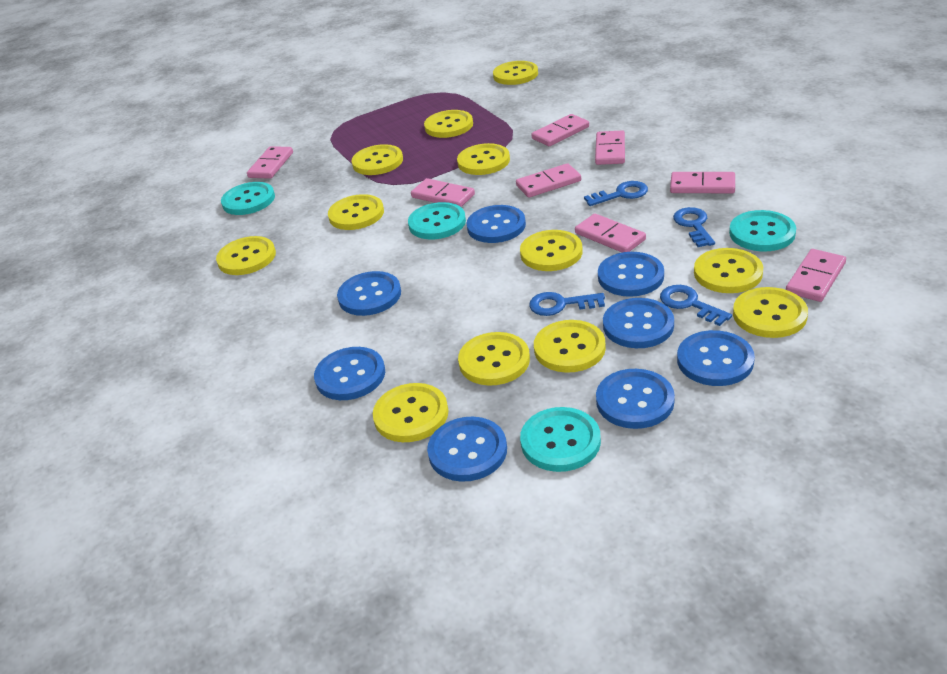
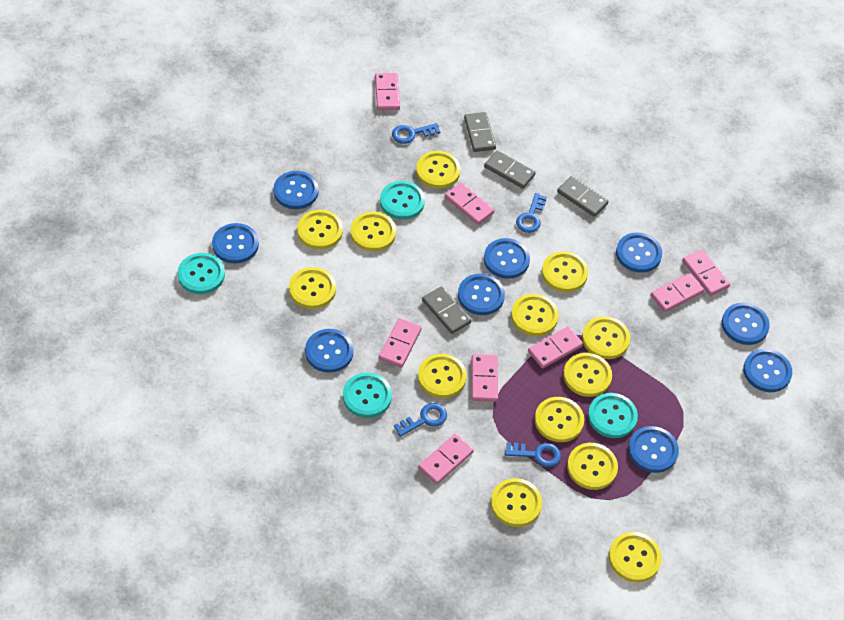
blue button: [314,347,385,400] [337,271,401,316] [427,417,507,482] [467,205,526,243] [596,369,675,429] [598,252,664,297] [603,298,674,348] [677,330,755,386] = 8 -> [212,223,259,264] [274,171,319,209] [305,329,354,373] [458,274,505,315] [484,238,530,279] [616,233,662,273] [628,426,679,473] [722,303,770,345] [743,349,792,392] = 9
grey domino: none = 0 -> [422,286,472,334] [464,112,496,152] [484,150,536,189] [557,176,608,217] = 4
yellow button: [216,236,276,275] [328,194,384,230] [352,144,403,175] [373,383,448,442] [424,110,473,138] [457,143,510,175] [458,332,530,386] [493,61,538,85] [520,230,583,271] [534,320,606,373] [694,248,763,293] [733,287,808,338] = 12 -> [289,267,336,309] [297,210,343,249] [350,212,396,251] [416,151,460,188] [418,354,467,398] [491,478,542,527] [511,294,559,336] [535,397,584,442] [542,251,588,292] [563,353,612,397] [567,443,618,490] [582,316,630,359] [609,532,662,582] = 13

